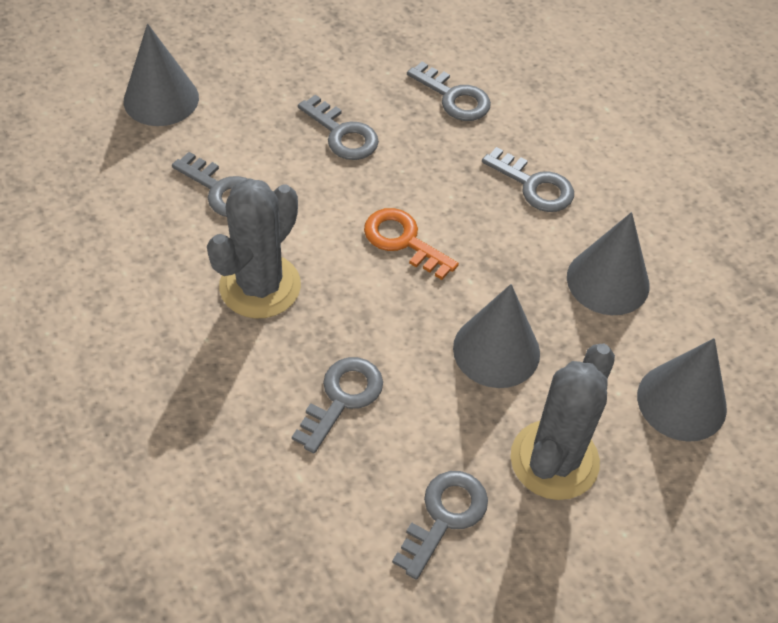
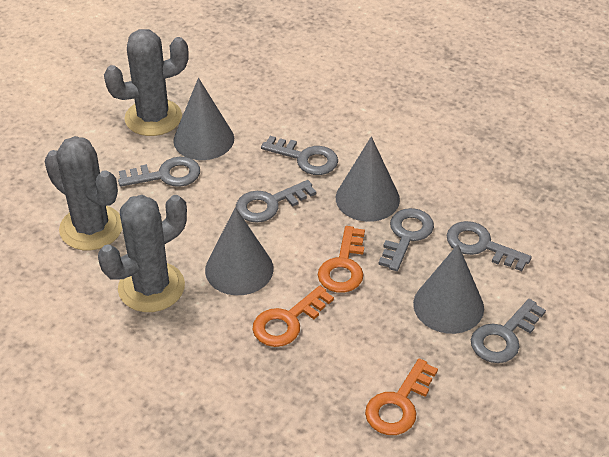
grey cactus: [207,178,301,319] [510,344,615,500] = 2 -> [44,136,122,250] [98,195,187,312] [104,29,189,136] = 3
orange key: [364,208,459,280] = 1 -> [252,286,334,347] [318,226,365,293] [365,358,438,435] = 3

